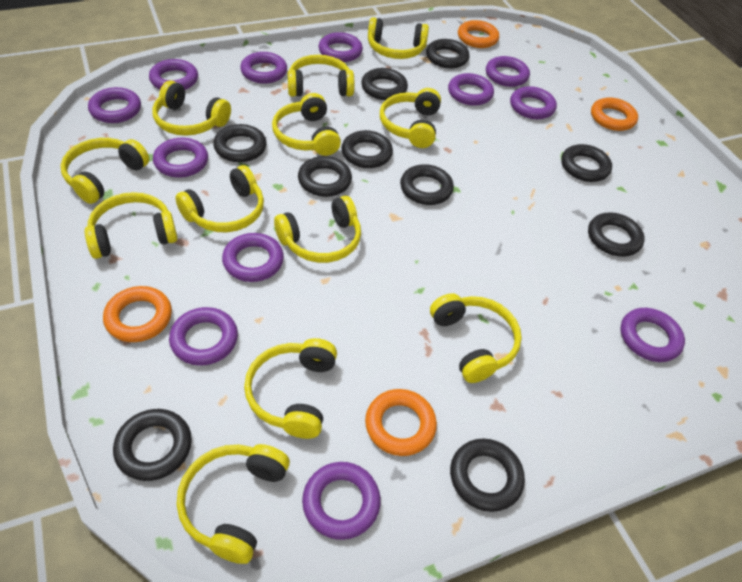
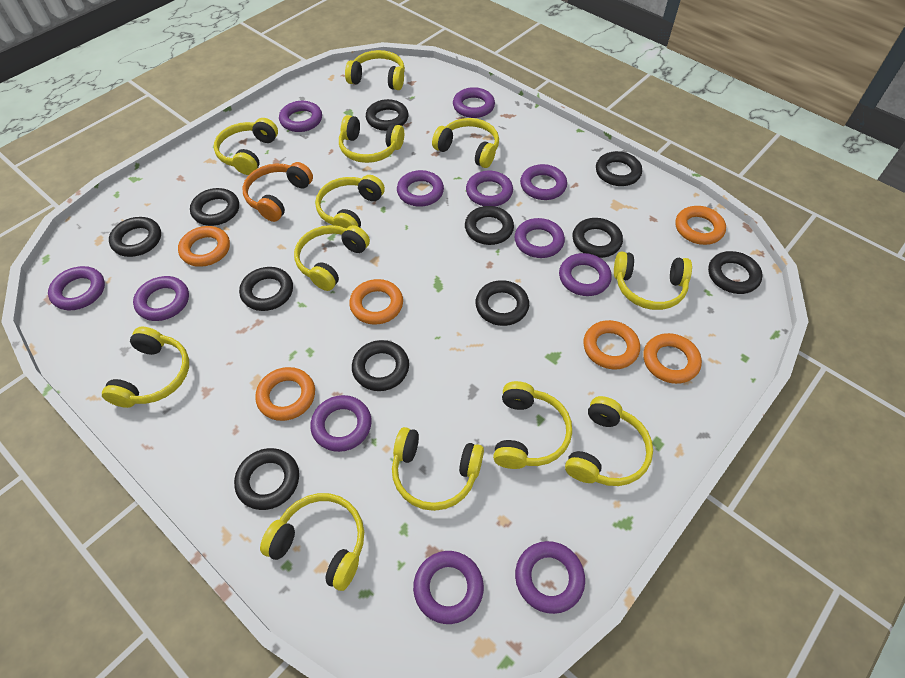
black ring: [113,409,192,481] [213,124,267,162] [298,156,352,197] [341,130,393,168] [361,68,408,100] [400,164,454,205] [426,39,469,68] [450,438,525,512] [561,144,612,182] [588,213,645,257] = 10 -> [109,217,161,257] [190,188,239,226] [234,448,299,510] [239,267,293,311] [352,340,409,391] [366,99,409,131] [465,206,514,245] [476,280,529,326] [572,218,623,258] [596,151,642,186] [708,251,763,294] = 11
orange headphones: none = 0 -> [242,162,313,222] = 1
orange ring: [103,286,172,342] [365,389,437,456] [458,20,499,48] [591,97,638,131] = 4 -> [178,226,230,267] [255,367,315,421] [349,279,403,325] [583,320,640,369] [643,333,702,384] [675,206,726,245] = 6

